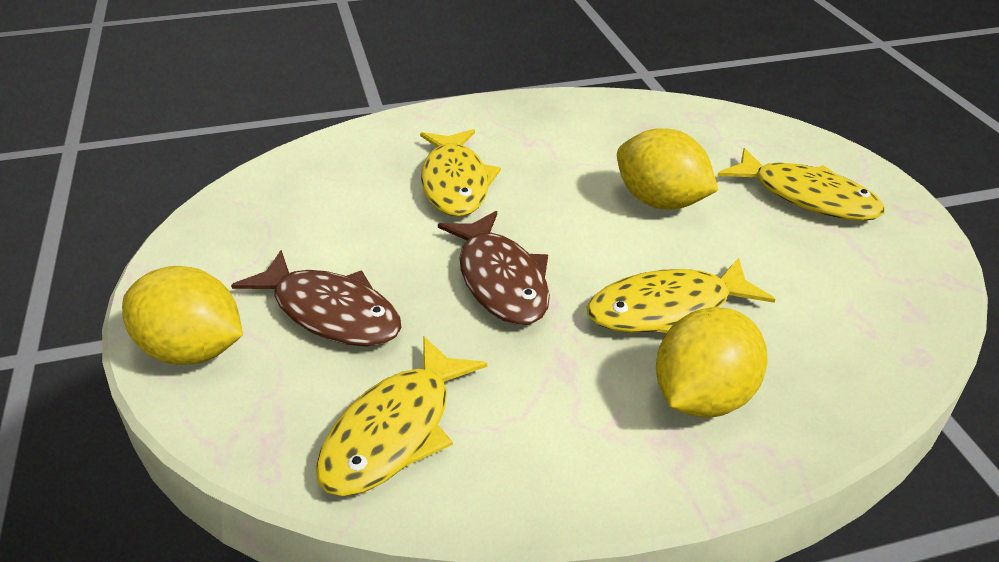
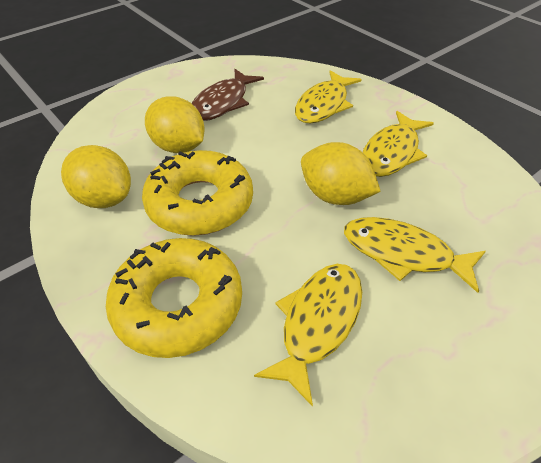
brown fish: [231,250,401,346] [438,211,550,325] = 2 -> [191,69,264,121] = 1
yellow donut: none = 0 -> [106,238,242,358] [142,150,253,236] = 2

